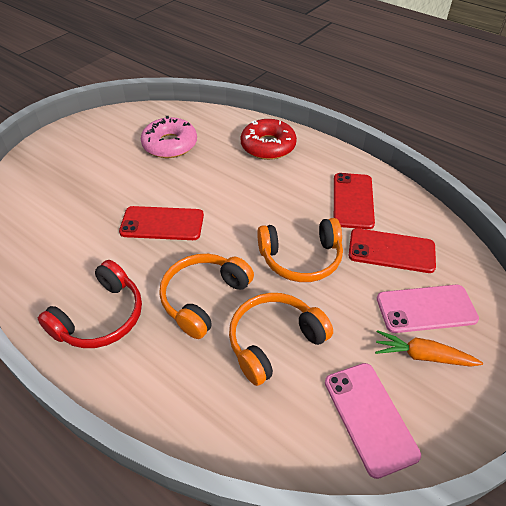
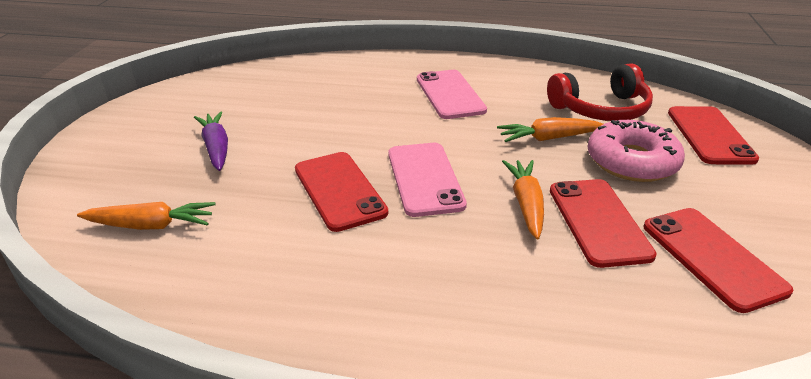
orange carrot: [375,330,483,367] = 1 -> [77,202,216,230] [497,117,603,142] [502,160,544,239] = 3
orange headphones: [159,254,254,339] [229,293,333,386] [257,218,343,282] = 3 -> none = 0
purple carrot: none = 0 -> [194,112,228,171] = 1
red donut: [240,119,297,160] = 1 -> none = 0
red phone: [119,206,204,240] [334,173,375,229] [348,228,436,273] = 3 -> [295,152,388,232] [550,179,657,268] [644,208,793,313] [668,106,759,165] = 4

